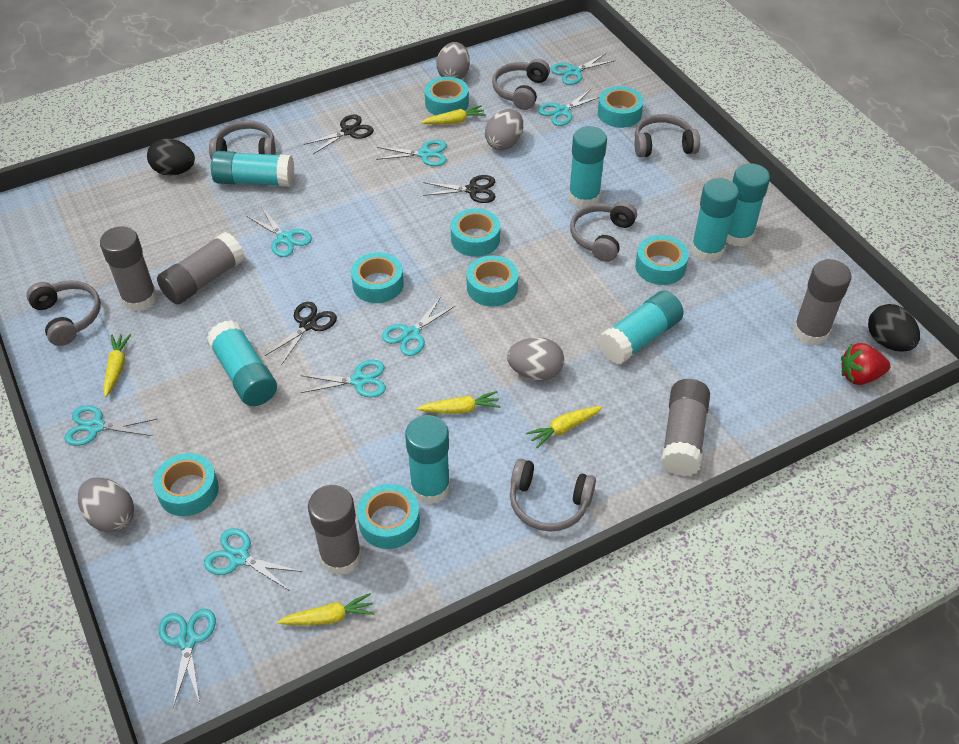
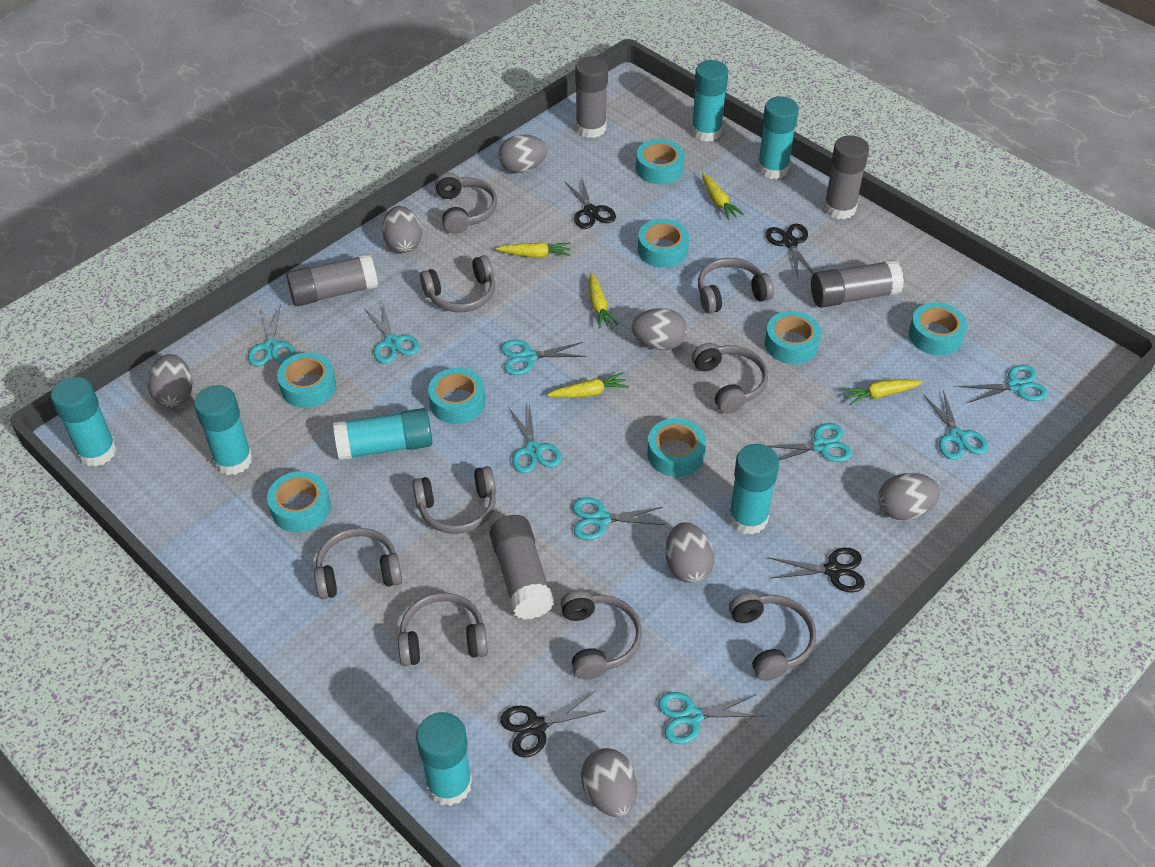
black egg: [147,138,195,176] [868,304,920,352] = 2 -> none = 0
black scissors: [265,302,337,365] [304,115,374,154] [423,175,496,203] = 3 -> [500,690,604,758] [564,179,616,229] [765,224,814,278] [769,548,865,592] = 4
grey egg: [78,477,134,532] [436,42,470,79] [485,109,523,150] [507,337,564,381] = 4 -> [148,354,193,408] [382,206,422,253] [498,135,548,173] [581,748,637,817] [631,308,687,350] [665,522,714,583] [878,473,940,520] = 7
grey headphones: [26,280,101,346] [209,120,276,160] [492,59,550,110] [510,459,596,532] [570,201,637,262] [635,114,700,158] = 6 -> [314,528,402,599] [398,593,488,666] [412,466,496,534] [420,255,495,312] [435,173,497,234] [560,590,642,680] [692,343,768,414] [698,258,774,314] [729,592,816,681] = 9
red strawberry: [841,343,891,385] = 1 -> none = 0

